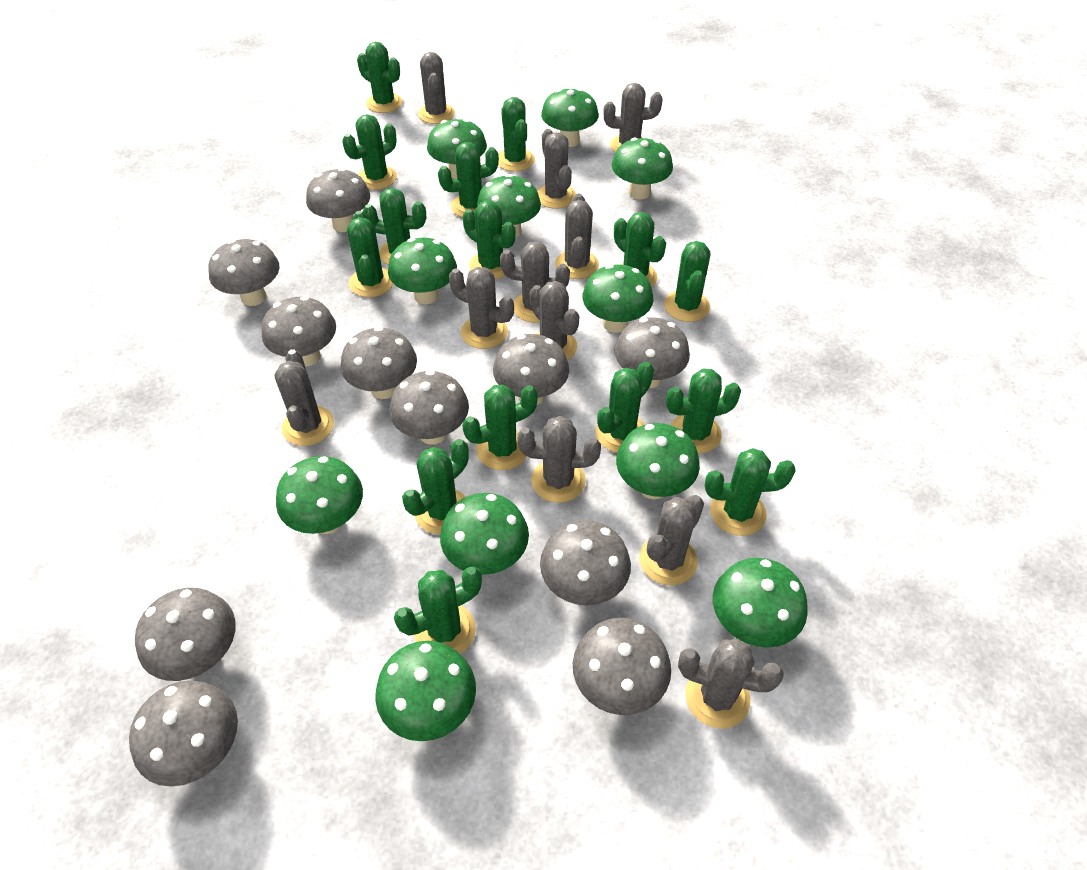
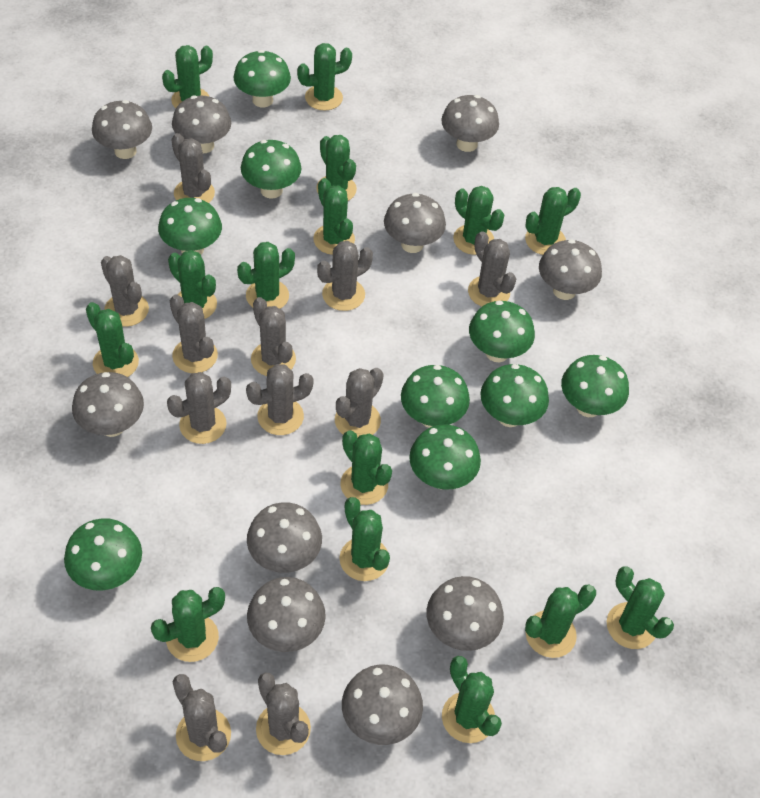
green mushroom: [276,456,363,534] [376,641,476,741] [388,238,457,304] [427,119,487,179] [440,493,529,575] [477,174,541,238] [541,88,599,147] [583,264,653,333] [612,137,673,200] [616,423,700,499] [713,558,808,648] = 11 -> [64,518,142,590] [158,198,222,254] [233,50,291,108] [241,140,301,199] [401,365,470,428] [409,425,481,490] [469,301,535,362] [480,364,549,427] [561,355,629,417] = 9
grey mushroom: [129,680,238,787] [135,588,236,681] [208,239,280,306] [261,296,336,367] [306,168,370,232] [341,327,417,399] [389,370,469,445] [493,334,569,405] [540,520,631,606] [573,618,671,715] [614,317,690,388] = 11 -> [72,372,144,437] [92,100,152,159] [172,95,231,153] [247,502,322,573] [247,577,326,652] [342,665,423,745] [384,193,446,253] [427,576,504,651] [441,95,499,152] [539,239,602,300] = 10

